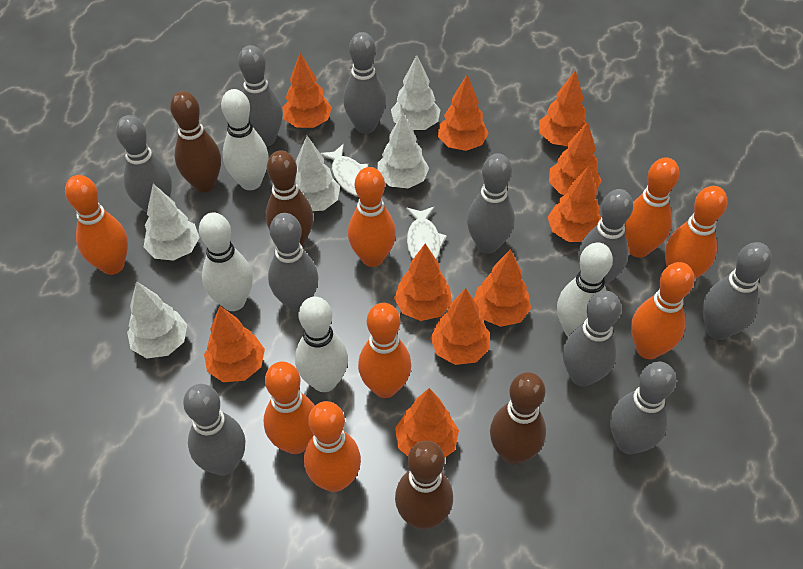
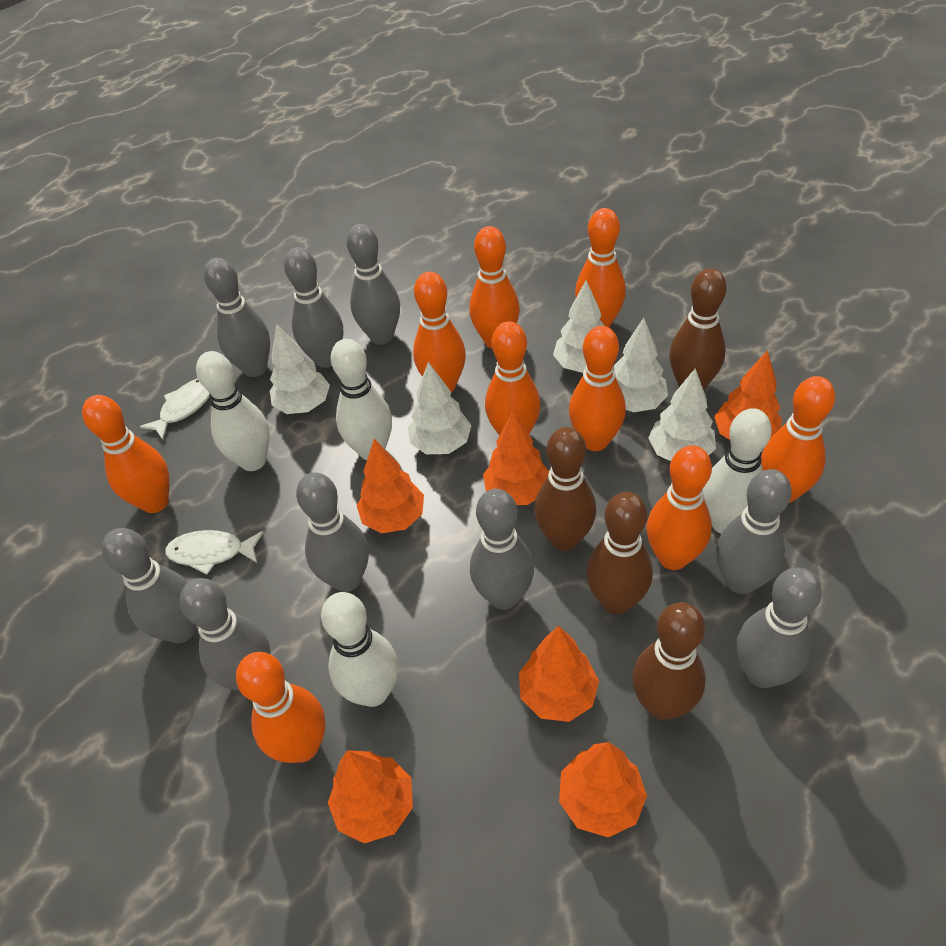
grey bowling pin: [116,115,172,213] [183,384,245,475] [238,45,283,147] [268,213,318,312] [343,32,386,134] [467,153,515,254] [563,291,621,387] [578,189,633,285] [610,362,676,454] [703,242,772,340] = 10 -> [102,528,196,643] [180,578,271,691] [204,258,270,377] [284,247,343,368] [296,472,369,592] [347,224,400,345] [470,489,534,610] [716,469,792,594] [737,567,822,688] = 9
orange bowling pin: [65,175,128,275] [264,362,315,454] [304,401,361,492] [348,167,396,267] [358,303,411,398] [625,157,680,258] [631,262,695,359] [665,186,728,280] = 8 -> [82,395,169,513] [236,652,326,763] [413,272,466,392] [469,226,520,349] [485,321,541,435] [569,326,626,451] [575,208,626,328] [646,445,712,570] [761,376,835,503] = 9
orange tree: [204,306,265,382] [282,53,332,128] [394,244,452,321] [395,388,459,458] [430,288,490,365] [438,75,489,151] [474,249,531,327] [539,70,586,146] [547,166,602,242] [549,121,602,195] = 10 -> [328,750,413,843] [356,439,424,533] [483,411,549,505] [519,626,599,722] [559,742,647,837] [714,350,782,440] = 6

